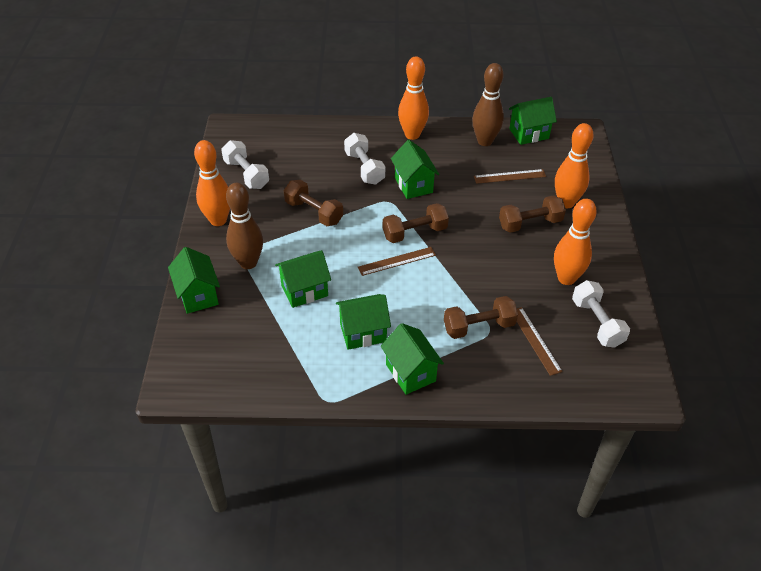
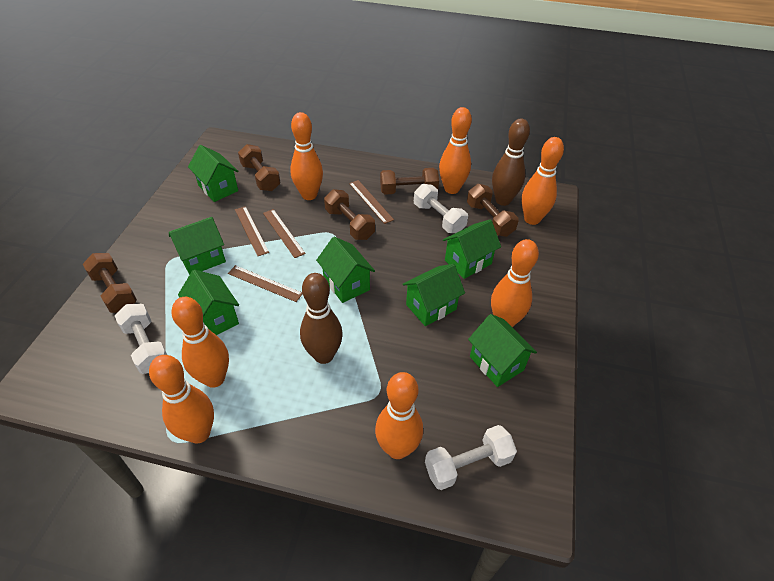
brown dumbbell: [284,180,343,226] [383,203,449,243] [444,296,518,339] [499,195,566,233] = 4 -> [83,253,137,313] [238,144,280,191] [324,189,375,240] [380,168,439,195] [467,184,519,237] = 5
brown ruler: [358,247,436,276] [474,169,546,184] [517,307,563,376] = 3 -> [228,265,303,302] [235,206,269,256] [263,209,306,258] [349,180,394,224] = 4
green house: [168,247,220,314] [275,250,331,308] [336,294,391,350] [381,323,444,395] [391,140,439,199] [509,97,557,145] = 6 -> [169,217,226,275] [178,270,239,335] [188,145,239,202] [316,237,375,303] [403,264,465,326] [443,220,501,279] [468,314,537,387] = 7
orange bowling pin: [194,140,230,226] [398,56,429,140] [554,199,597,285] [555,123,594,208] = 4 -> [149,355,214,444] [172,297,229,388] [290,112,323,200] [375,372,423,459] [439,107,472,194] [491,239,539,327] [522,137,564,225] = 7

